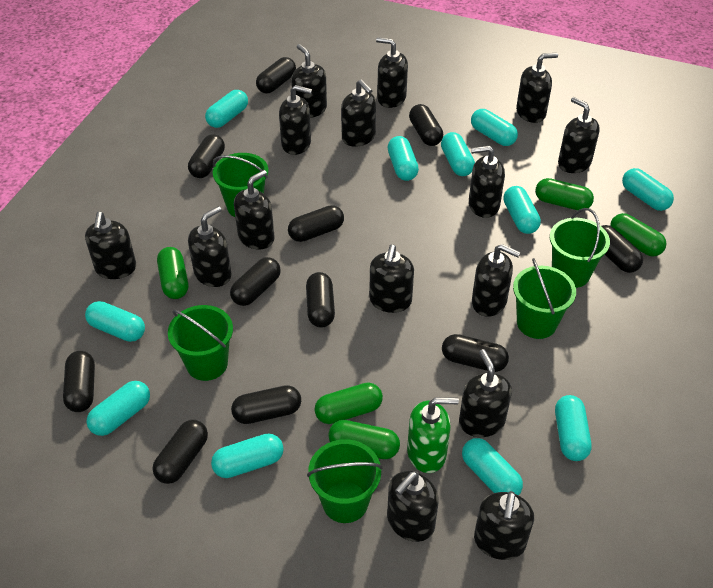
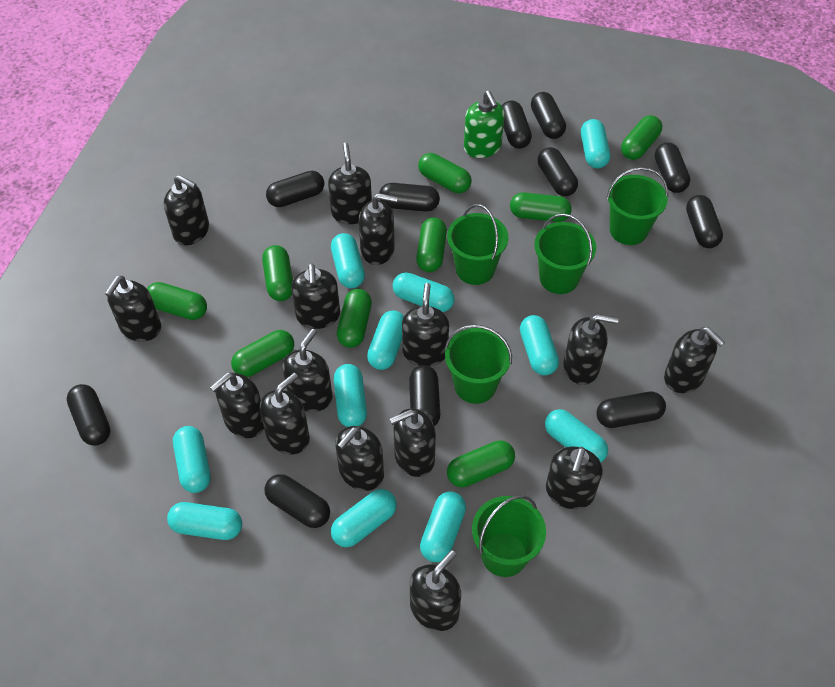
green capsule: [157,247,188,299] [314,383,383,424] [328,420,400,459] [535,178,594,210] [610,213,667,257] = 5 -> [147,282,207,320] [231,330,294,377] [262,245,293,301] [337,289,372,348] [416,217,447,272] [418,153,472,193] [447,440,515,487] [510,192,572,222] [621,115,662,160] = 9

